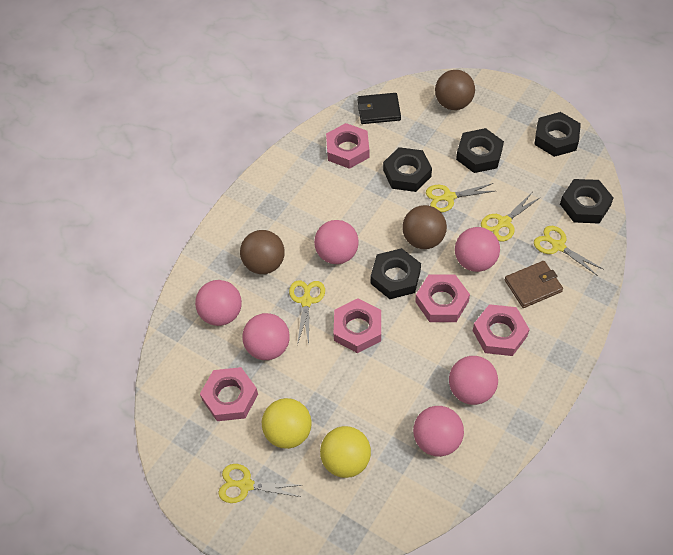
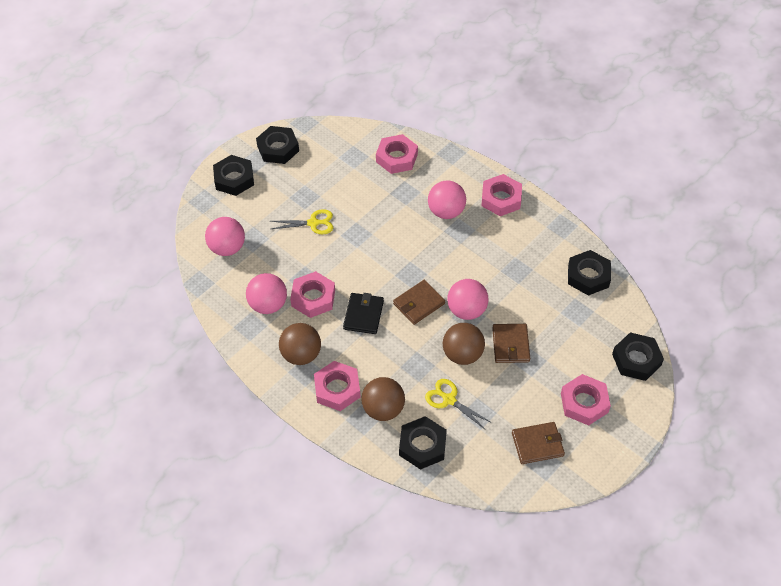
brown wallet: [505,261,563,308] = 1 -> [393,280,445,325] [492,324,530,363] [512,422,565,464] = 3
pink ball: [195,280,242,326] [242,313,290,360] [314,220,359,264] [413,406,464,457] [449,356,498,405] [455,227,500,272] = 6 -> [205,217,245,256] [246,273,287,314] [428,180,466,219] [447,279,489,320] = 4
yellow ball: [262,398,312,449] [320,426,371,478] = 2 -> none = 0
yellow scissors: [218,464,301,503] [289,280,325,345] [426,183,495,212] [481,193,541,241] [534,226,604,276] = 5 -> [271,209,333,234] [425,379,492,430] = 2

